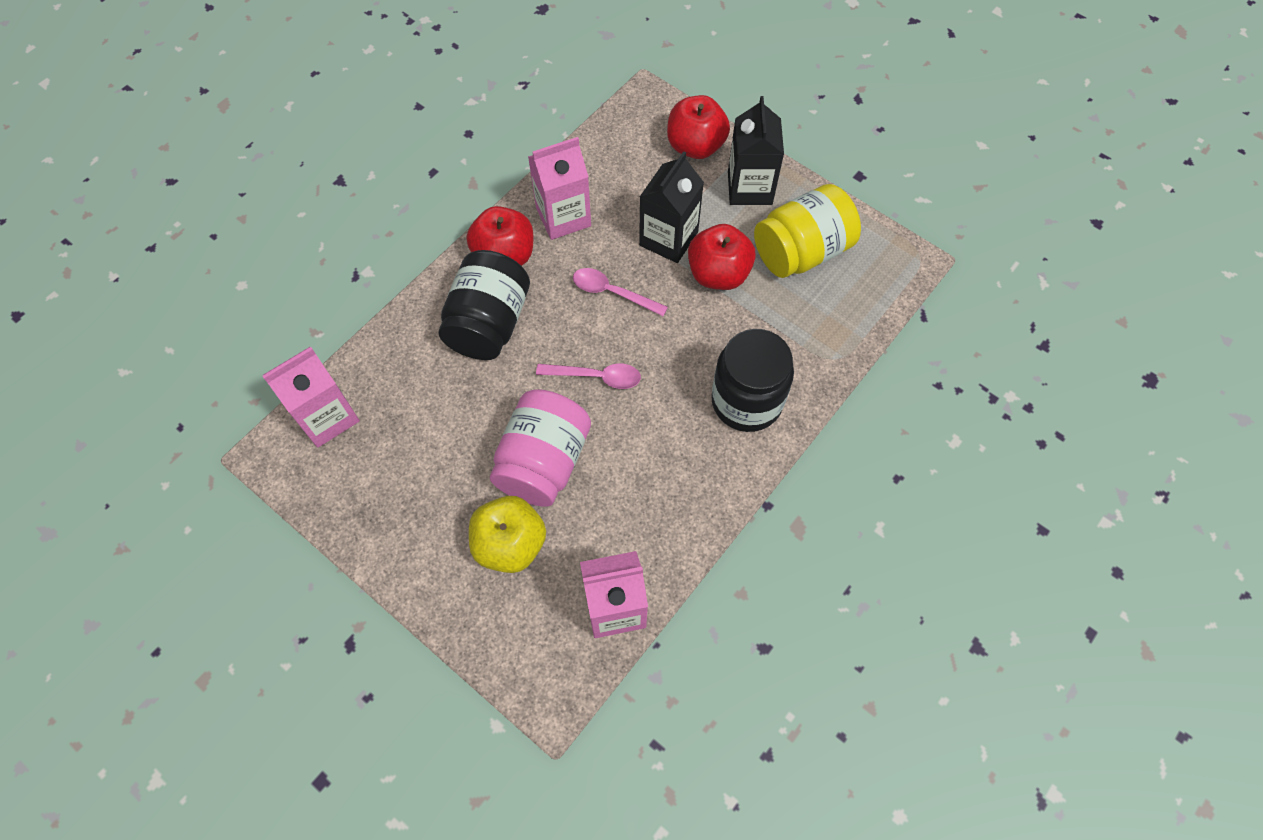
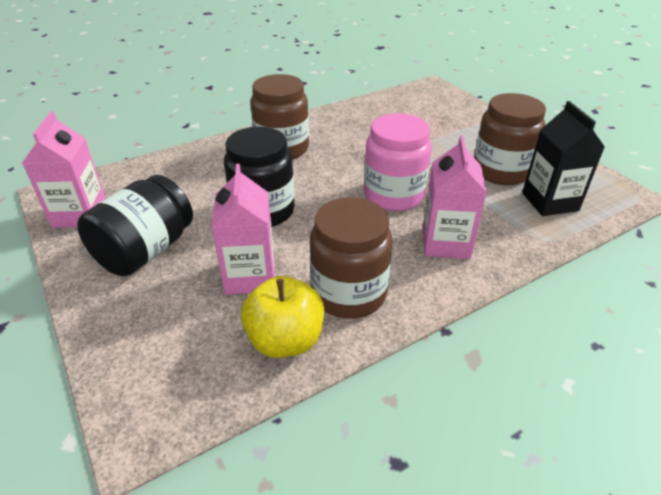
black carton: [639,151,704,263] [728,96,784,205] = 2 -> [522,101,605,216] = 1
brown jar: none = 0 -> [250,74,309,159] [310,197,393,318] [474,93,546,185] = 3
pink spoon: [536,363,641,389] [573,268,668,316] = 2 -> none = 0
red apple: [467,206,533,266] [667,95,730,159] [688,224,756,290] = 3 -> none = 0
yellow jar: [754,184,861,278] = 1 -> none = 0

